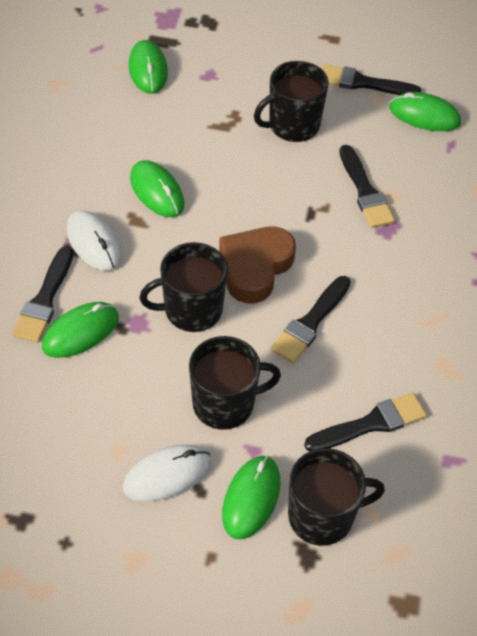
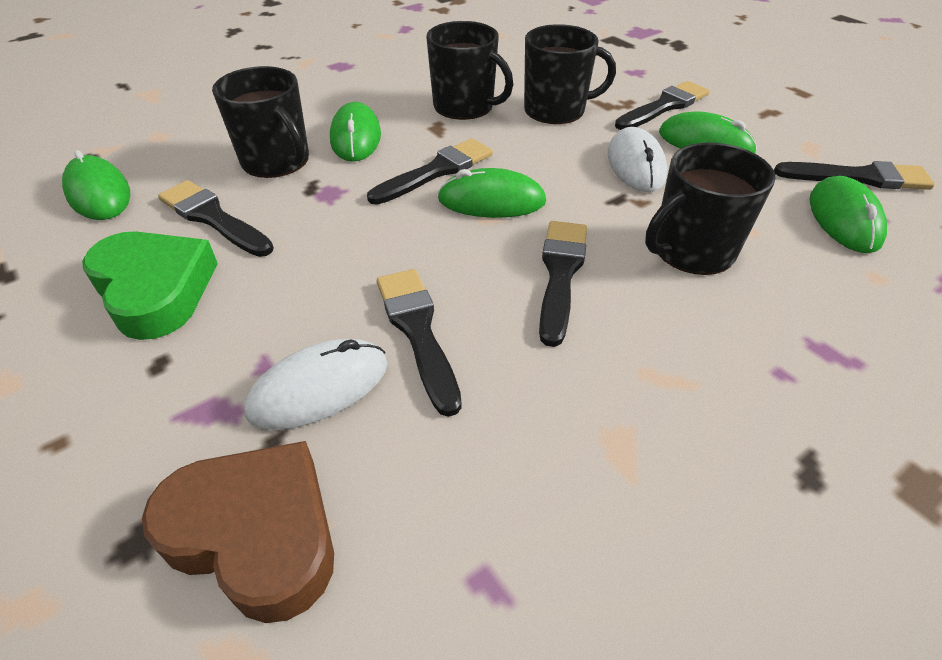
black brush: [12,246,73,343] [271,276,351,363] [304,393,427,451] [322,64,421,95] [339,145,395,228] = 5 -> [158,180,274,257] [367,138,493,205] [377,269,462,417] [539,221,587,347] [615,81,709,130] [774,161,935,190] = 6
green heart: none = 0 -> [82,231,218,340] = 1

